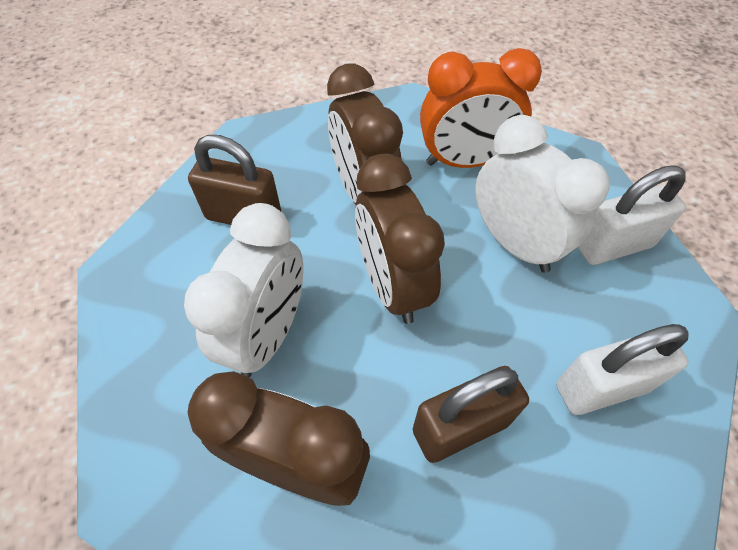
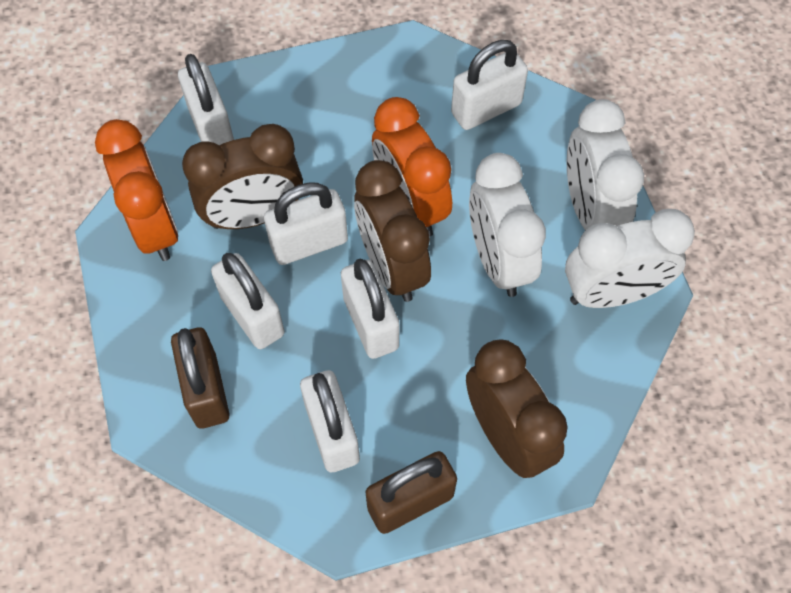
orange clock: [420,48,542,168] = 1 -> [95,119,178,261] [372,97,452,237] = 2
white clock: [184,203,303,377] [475,115,610,273] = 2 -> [469,153,546,297] [565,209,695,308] [566,99,644,230] = 3
white padlock: [556,324,689,415] [577,165,686,265] = 2 -> [178,54,234,145] [211,253,285,349] [264,182,348,265] [300,370,360,472] [341,259,399,359] [451,40,528,130] = 6

